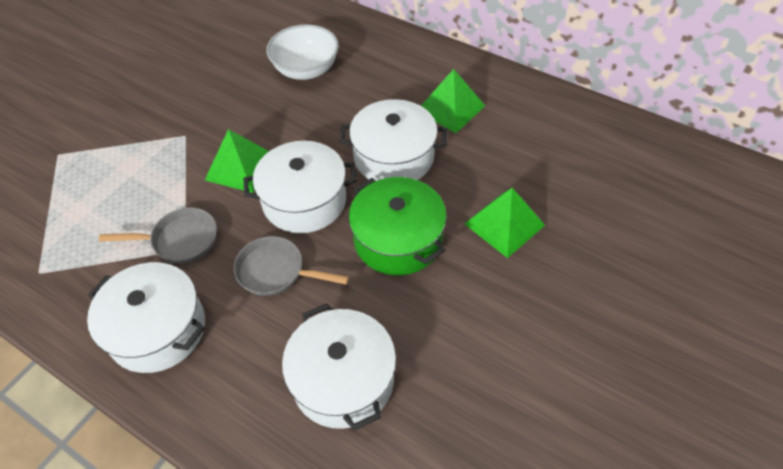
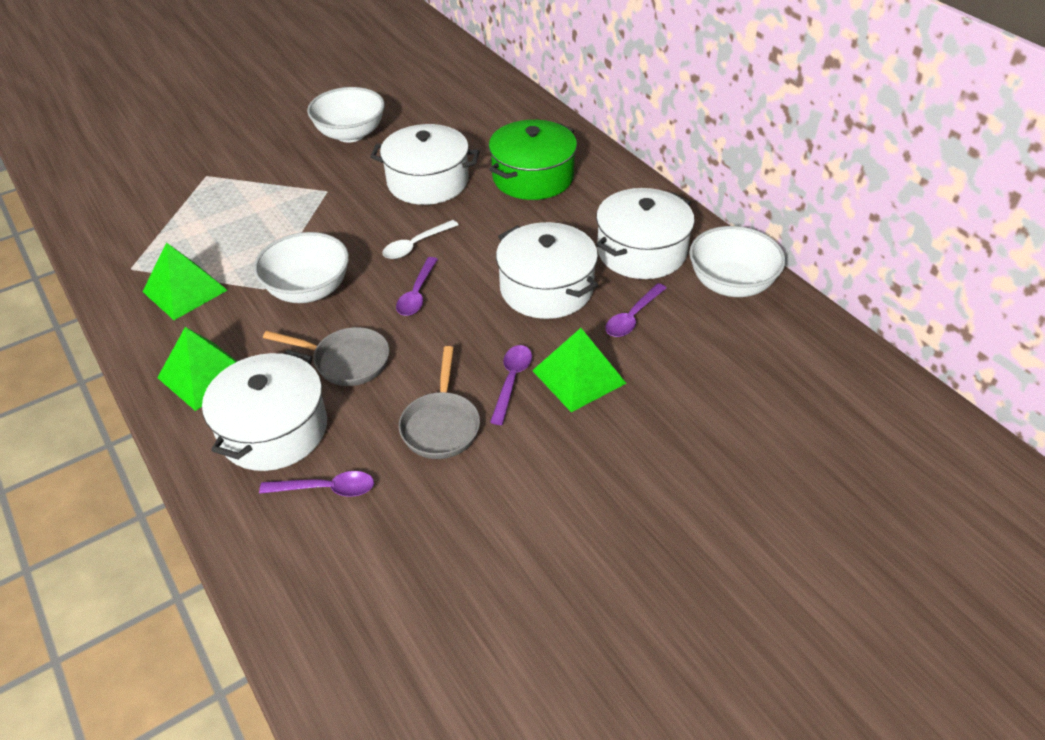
purple spoon: none = 0 -> [259,471,374,497] [396,257,438,316] [490,345,532,425] [606,283,666,337] = 4
white bowl: [266,24,339,80] = 1 -> [254,232,349,303] [307,87,385,143] [689,226,786,297] = 3
white spoon: none = 0 -> [383,220,458,259] = 1

